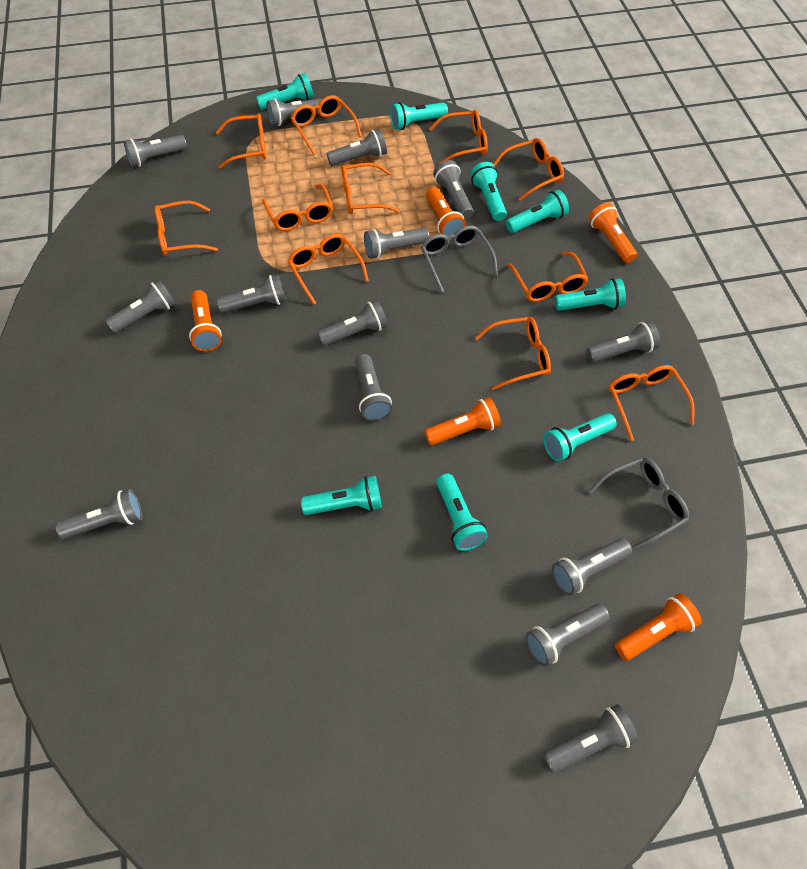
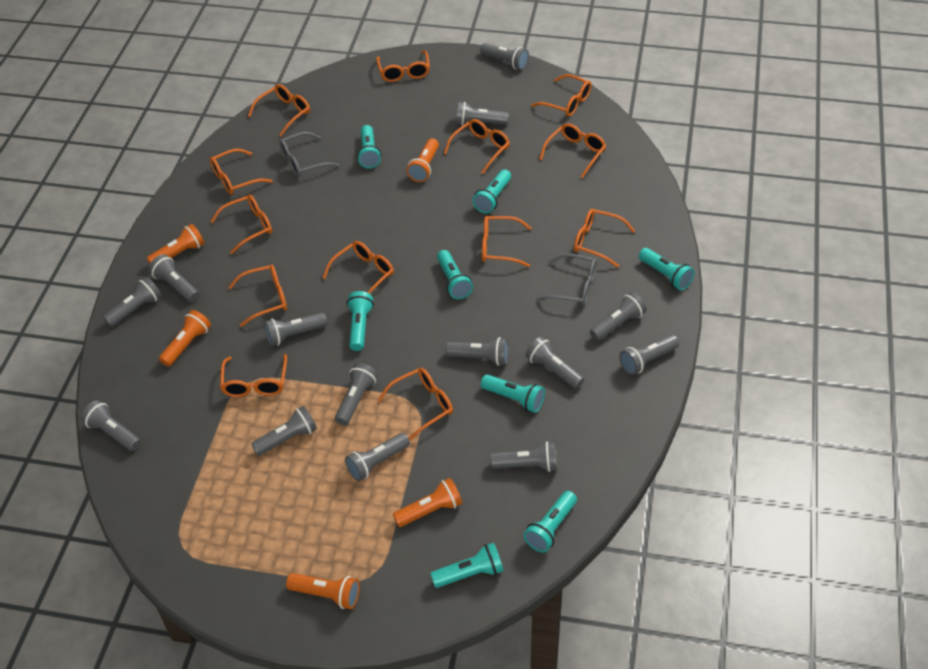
orange glasses: [154,201,218,256] [216,113,266,169] [262,184,333,231] [288,234,369,305] [291,95,362,155] [342,163,400,214] [429,110,488,164] [475,317,551,390] [493,138,564,201] [508,252,588,302] [608,365,695,441] = 11 -> [210,149,273,195] [210,194,272,254] [220,354,287,397] [228,265,287,327] [248,84,310,136] [323,241,394,294] [376,51,430,82] [378,368,453,441] [444,119,510,174] [482,216,532,267] [531,74,592,116] [539,123,606,178] [574,209,635,268] = 13

